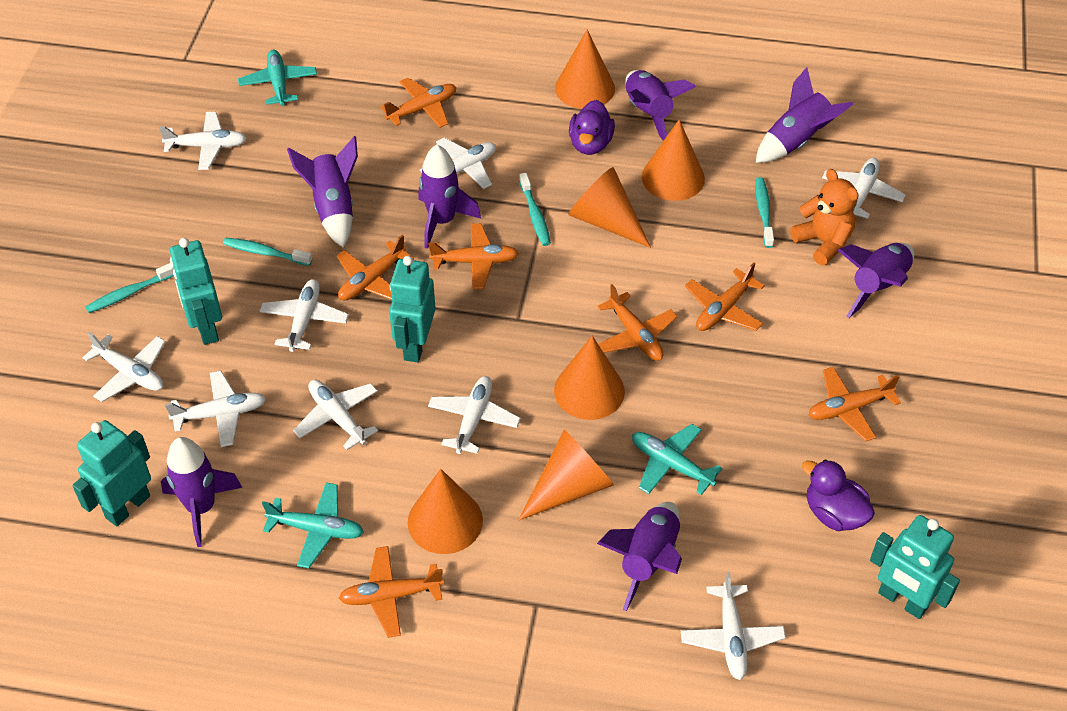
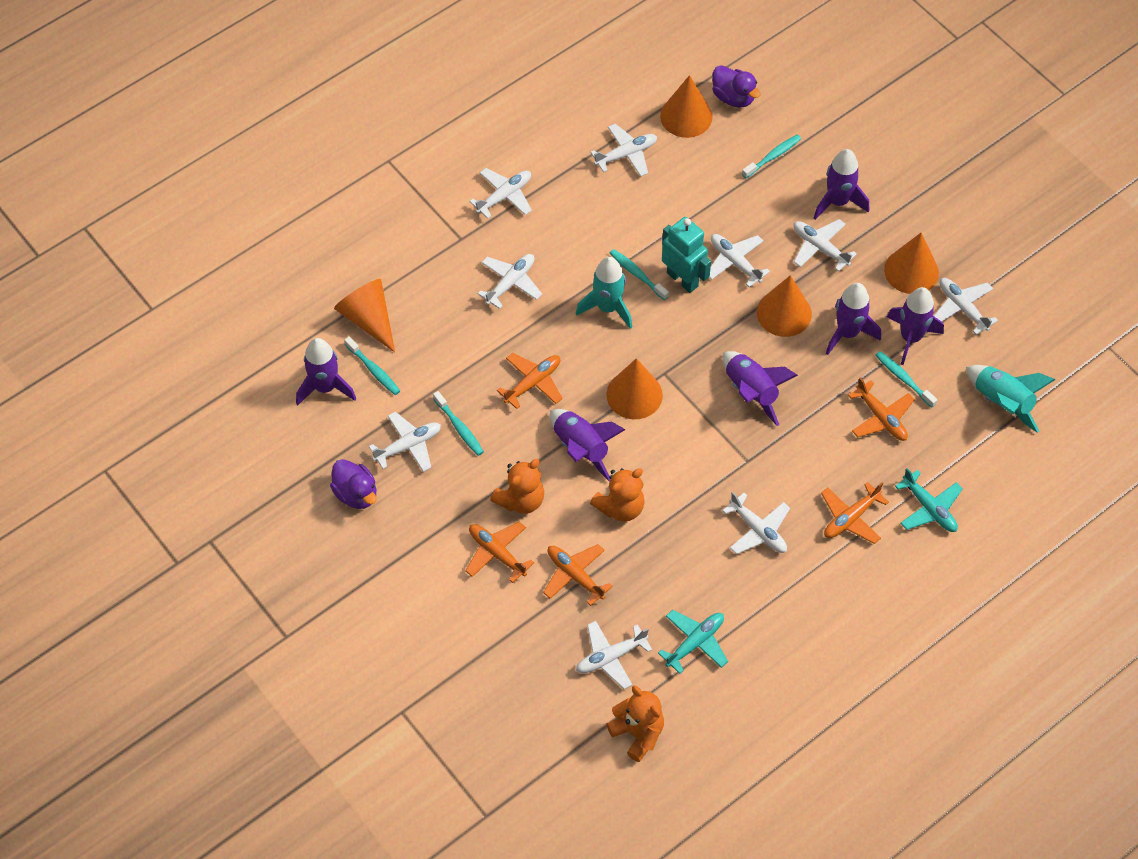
orange cone: [408,469,483,554] [519,429,614,520] [554,336,625,420] [555,29,615,109] [569,167,651,248] [642,119,705,201] = 6 -> [334,279,395,352] [606,358,663,419] [660,75,712,138] [757,275,812,337] [884,233,939,294] = 5
orange plane: [337,235,414,300] [339,546,444,638] [380,78,456,128] [428,223,519,289] [598,284,678,361] [685,262,765,331] [809,367,901,442] = 7 -> [465,522,534,583] [497,353,563,409] [543,544,613,606] [821,482,889,544] [848,377,915,441] = 5
orange teddy bear: [791,169,858,265] = 1 -> [490,459,544,514] [590,468,645,522] [607,686,664,762] = 3
purple rocket: [161,437,243,547] [287,136,358,247] [418,145,481,249] [597,502,682,611] [625,70,696,141] [756,67,853,163] [837,243,914,318] = 7 -> [296,338,356,405] [550,409,625,482] [723,351,798,426] [814,149,869,220] [826,283,881,355] [887,287,944,365] = 6
turquoise plane: [238,50,317,106] [262,483,364,568] [632,424,723,495] = 3 -> [658,610,728,674] [895,468,963,532] = 2
turquoise robot: [72,420,151,526] [170,238,222,345] [389,256,436,362] [870,515,960,619] = 4 -> [662,217,711,293] = 1
turquoise rocket: none = 0 -> [576,257,632,329] [966,365,1055,433] = 2
turquoise toothbrush: [85,263,174,313] [223,238,312,266] [519,173,551,246] [755,177,774,248] = 4 -> [344,337,400,395] [433,391,484,456] [609,249,669,300] [742,134,801,178] [875,351,937,408] = 5

